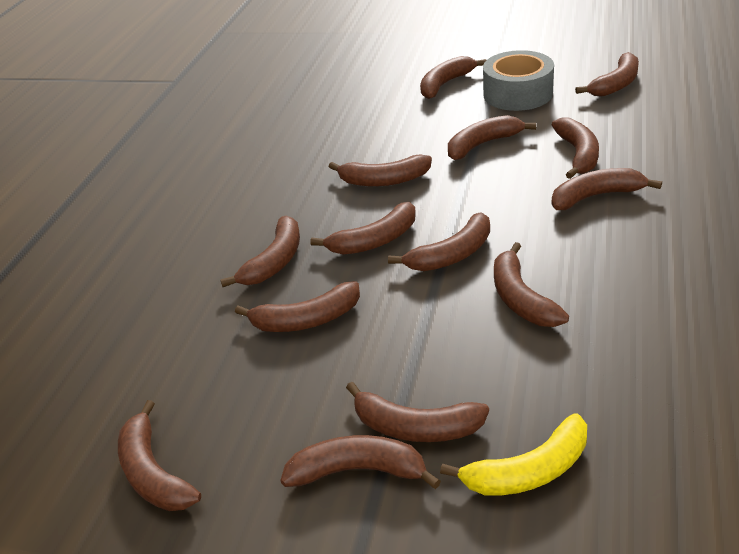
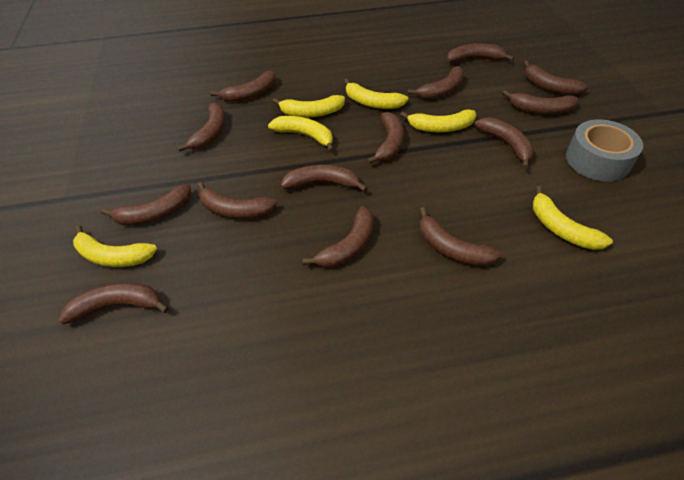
yellow banana: [440,413,587,496] = 1 -> [73,225,157,267] [268,116,334,152] [272,95,345,117] [344,79,408,109] [400,109,476,132] [533,186,613,250] = 6

